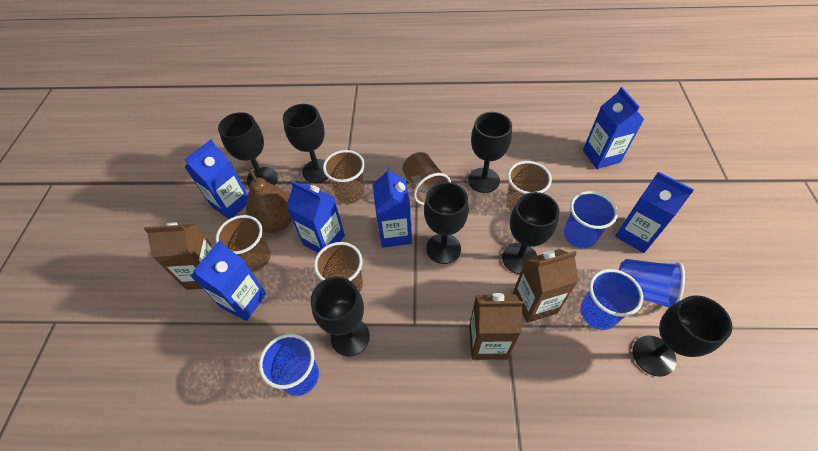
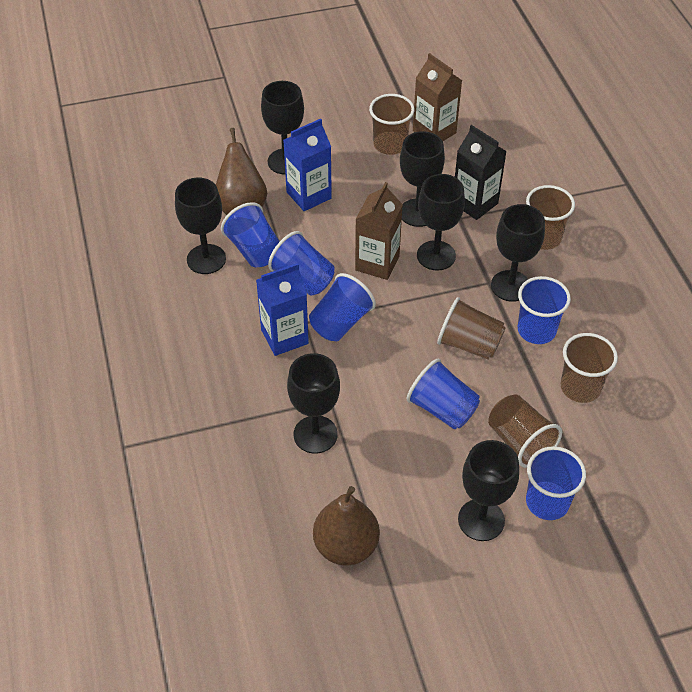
black carton: none = 0 -> [455,125,507,220] = 1
blue carton: [184,140,248,219] [191,240,267,321] [286,181,345,253] [373,167,412,248] [583,87,645,169] [615,171,694,253] = 6 -> [256,263,309,356] [284,119,332,211] = 2
blue cup: [259,334,319,396] [564,191,618,248] [580,269,643,330] [619,259,685,308] = 4 -> [221,202,280,267] [268,231,335,296] [309,273,376,341] [407,359,480,429] [518,276,571,344] [526,446,586,520] = 6
brown carton: [144,222,213,290] [469,293,524,360] [513,249,578,323] = 3 -> [355,182,403,280] [413,53,462,141] = 2
brown pear: [246,168,292,233] = 1 -> [216,128,267,215] [313,486,380,565] = 2

